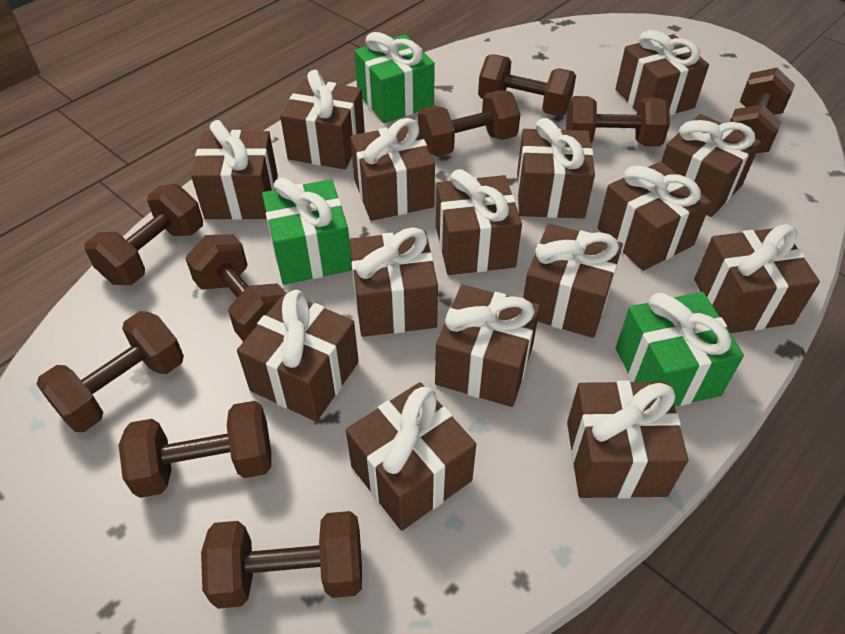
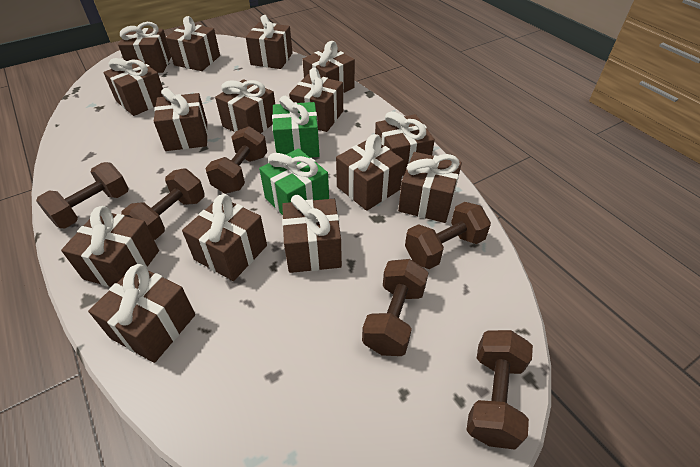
brown dumbbell: [36,311,184,432] [84,184,203,285] [119,401,271,498] [185,234,285,342] [201,511,362,609] [418,90,520,157] [478,55,576,116] [566,96,670,147] [730,68,795,153] = 9 -> [36,162,129,228] [121,168,205,240] [205,127,267,194] [362,259,428,356] [405,202,491,269] [466,330,533,450] = 6
green gift: [262,177,352,285] [354,32,435,123] [616,292,744,406] = 3 -> [259,149,329,215] [272,96,320,158] = 2

